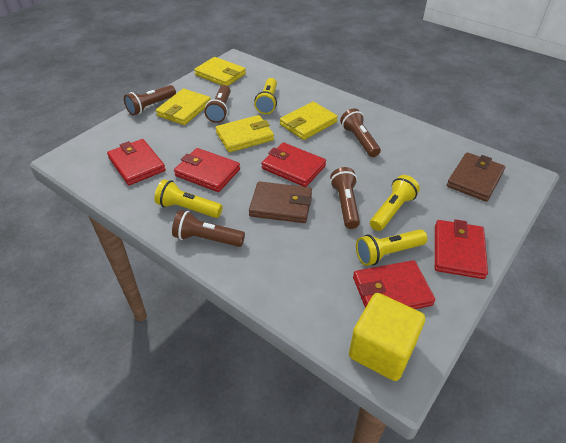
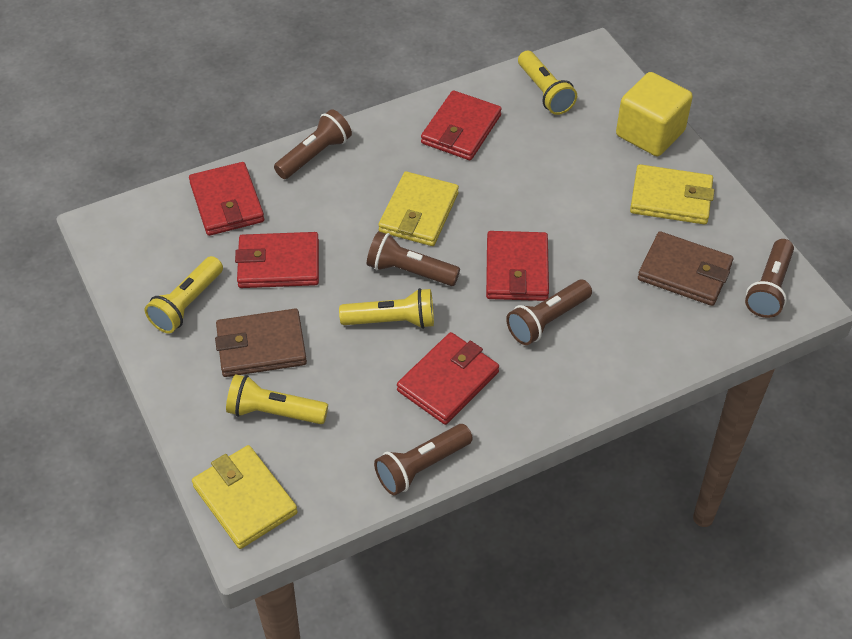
yellow wallet: [156,89,211,125] [194,57,246,86] [215,115,274,152] [280,102,338,140] = 4 -> [192,445,298,549] [378,171,459,246] [630,164,714,225] = 3

